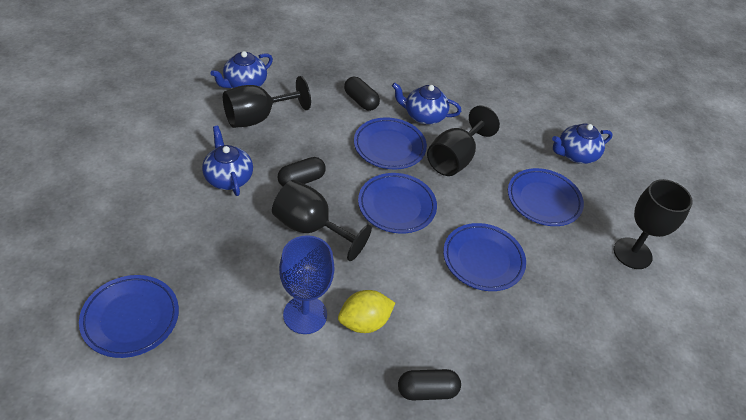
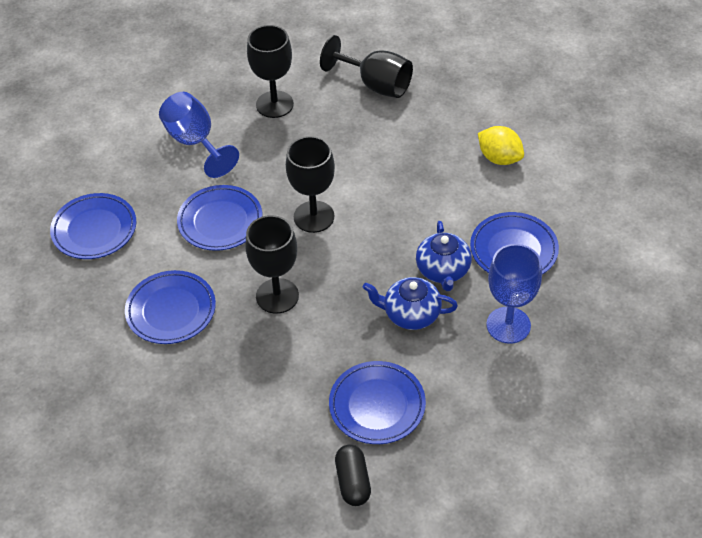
black capsule: [278,157,326,186] [344,77,380,111] [398,369,461,400] = 3 -> [335,444,371,506] = 1
blue goblet: [279,235,335,334] = 1 -> [159,92,239,178] [486,244,542,344] = 2
blue teapot: [202,126,253,196] [211,51,273,88] [392,82,461,125] [552,123,613,164] = 4 -> [362,277,458,330] [416,221,472,291] = 2

